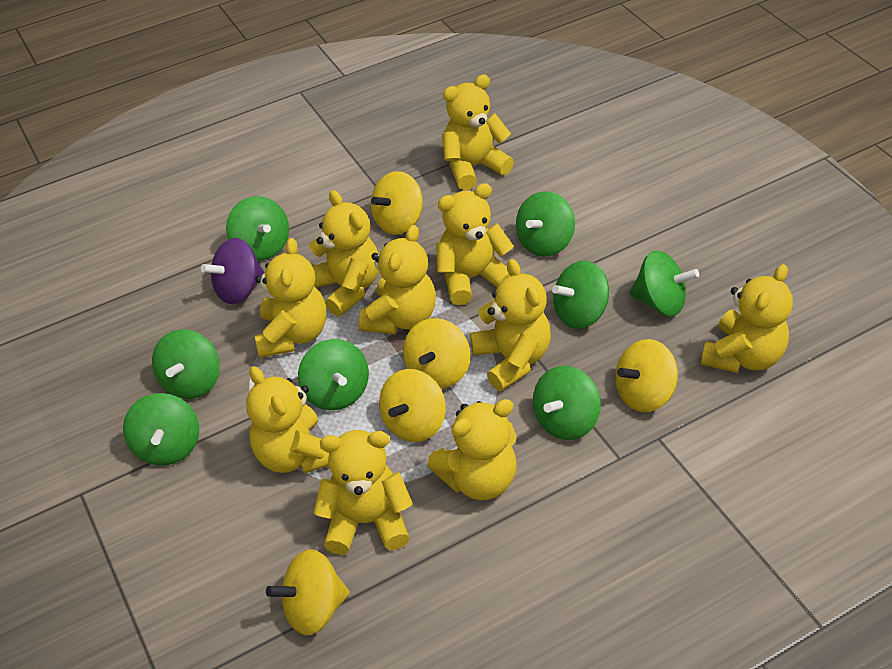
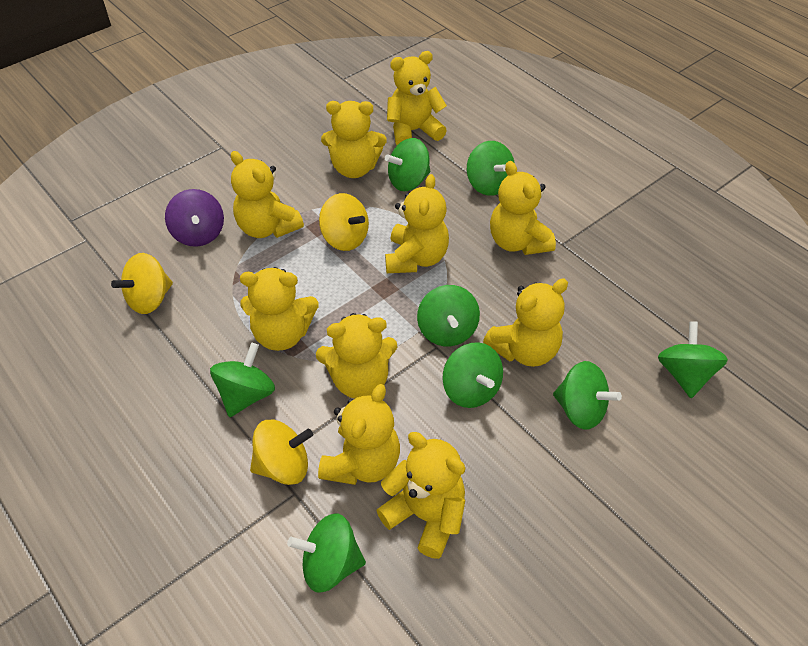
yellow spinning top: [266,549,350,635] [371,171,423,235] [379,369,446,442] [403,318,470,388] [615,339,678,412] = 5 -> [111,253,173,314] [250,420,313,485] [319,193,369,251] = 3

